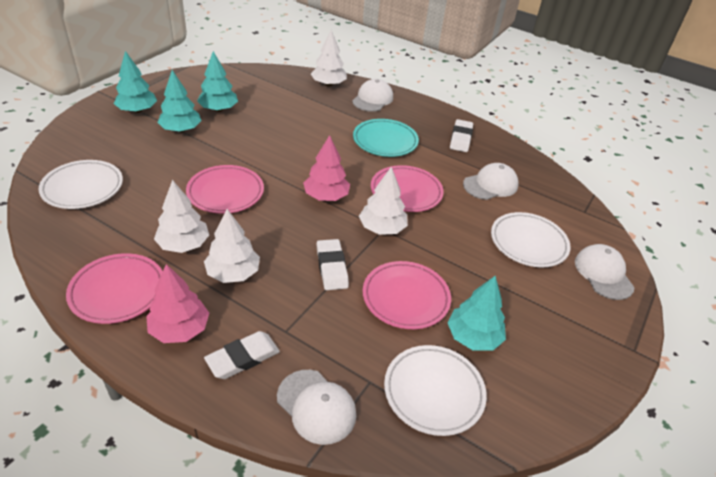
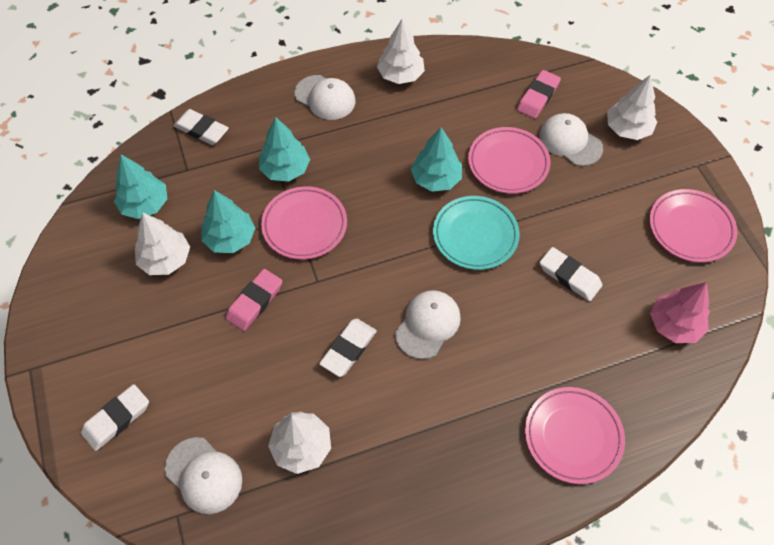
pink eraser: none = 0 -> [226,269,282,331] [517,70,561,119] = 2
pink tree: [146,264,209,343] [303,135,350,201] = 2 -> [650,282,710,343] = 1
white eraser: [204,331,280,379] [317,239,349,290] [450,119,473,152] = 3 -> [81,384,149,451] [173,109,229,145] [319,319,377,377] [540,247,602,301] = 4
white plate: [39,160,123,209] [384,345,487,436] [491,212,571,267] = 3 -> none = 0

